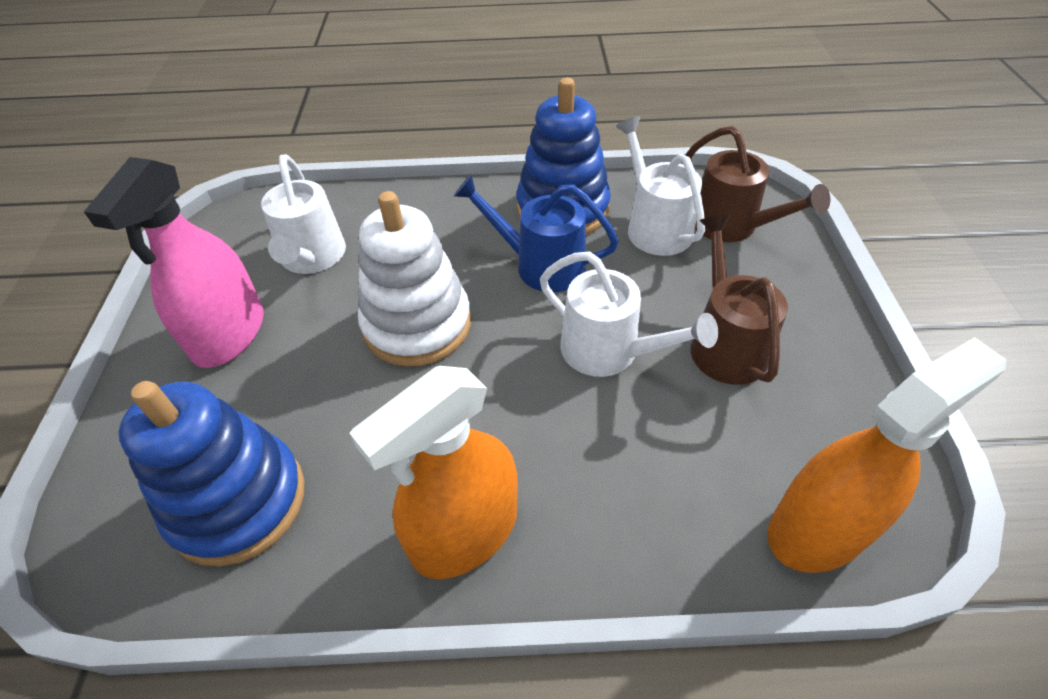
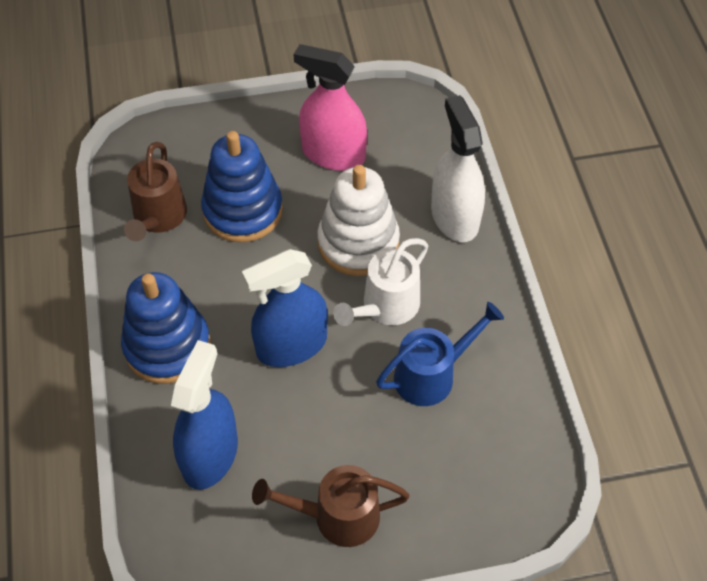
blue spray bottle: none = 0 -> [171,340,238,490] [242,249,328,367] = 2
orange spray bottle: [350,366,518,579] [768,337,1007,573] = 2 -> none = 0
white spray bottle: none = 0 -> [431,95,485,242] = 1
white watering can: [261,154,346,274] [540,252,718,377] [616,116,705,256] = 3 -> [333,238,428,326] = 1

